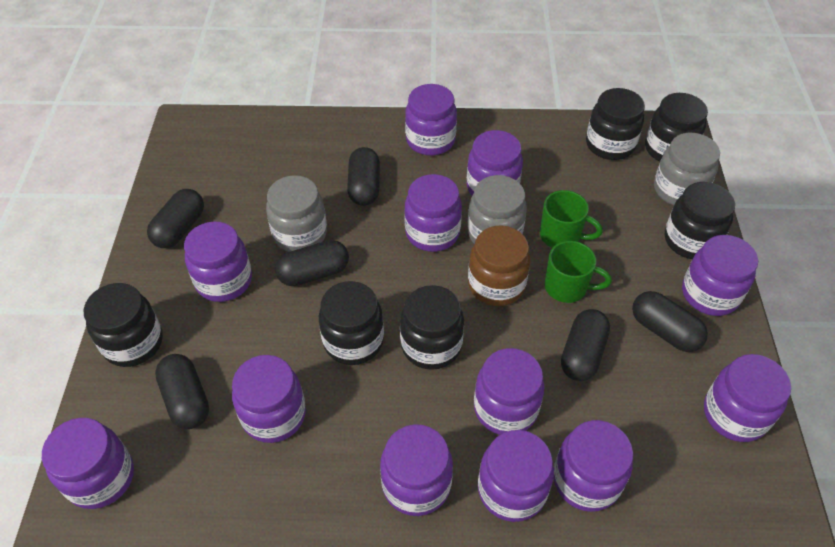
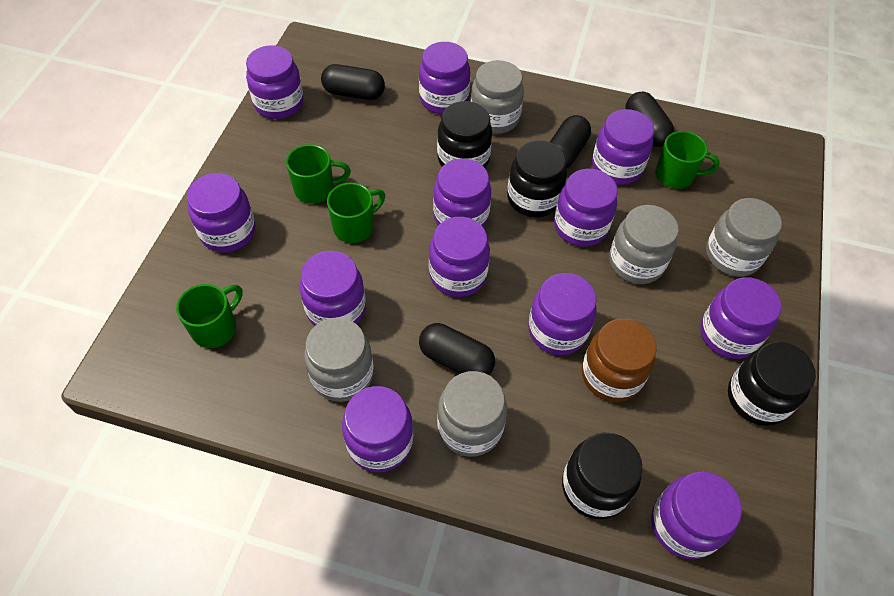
black capsule: [147,189,204,248] [155,354,209,429] [275,240,349,286] [347,147,380,206] [561,309,610,381] [632,291,708,352] = 6 -> [321,64,385,100] [419,323,495,375] [550,115,591,169] [626,91,674,147] = 4
black jar: [84,283,163,367] [319,281,384,365] [400,285,464,370] [586,88,645,160] [645,93,708,162] [665,182,735,259] = 6 -> [437,101,492,168] [507,140,567,217] [562,432,642,519] [728,342,816,426] = 4
green mug: [540,190,603,248] [545,241,612,303] = 2 -> [176,284,243,348] [286,144,351,204] [327,182,385,243] [655,131,720,189] = 4
grey jar: [266,175,327,252] [468,175,527,244] [654,133,720,205] = 3 -> [304,317,374,402] [437,371,507,457] [471,60,524,134] [609,205,679,284] [706,198,782,277] = 5

